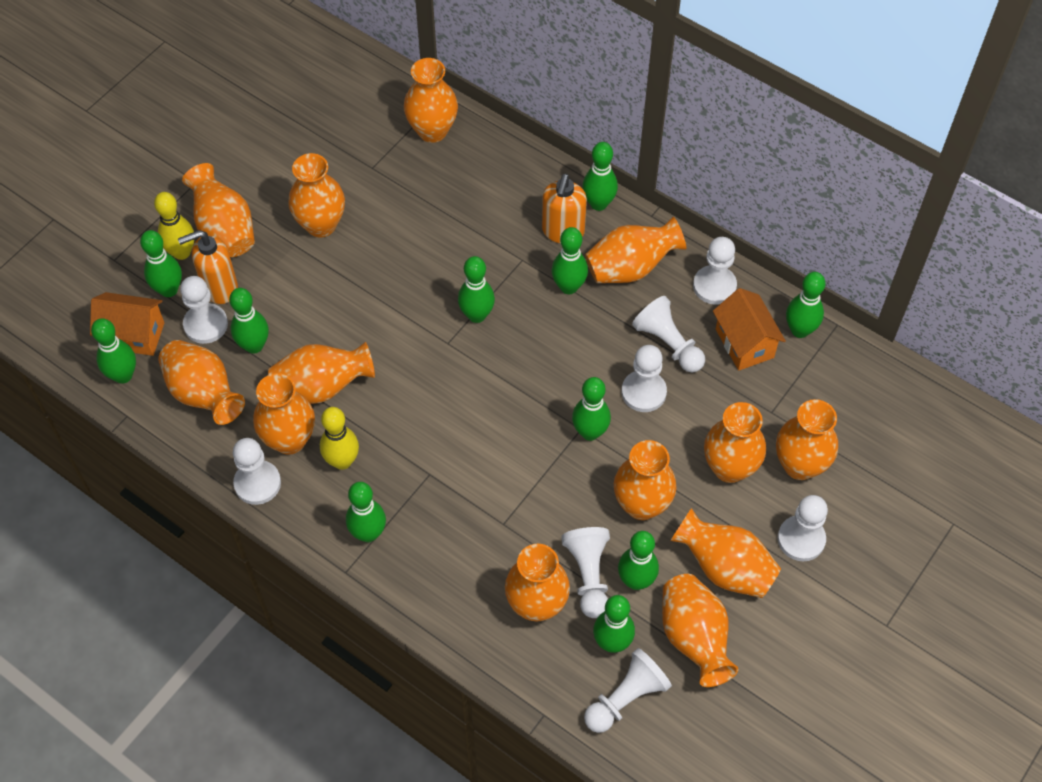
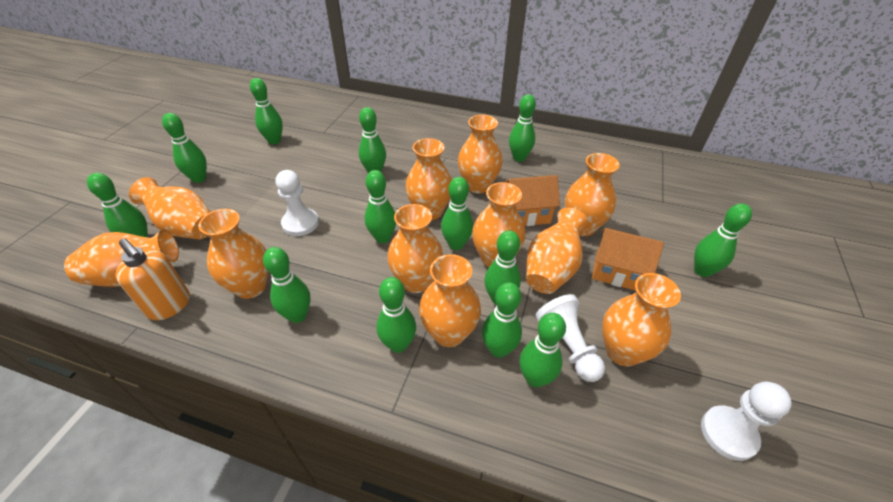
green bowling pin: [91,318,136,384] [140,230,182,297] [229,288,269,354] [346,482,386,542] [458,256,495,323] [552,227,588,294] [572,377,611,441] [582,142,618,211] [593,595,635,653] [618,531,659,590] [786,272,826,338] = 11 -> [87,173,148,237] [162,113,207,183] [250,78,283,144] [263,247,311,323] [359,107,386,173] [365,170,396,243] [377,277,416,353] [441,177,473,250] [482,282,522,358] [484,230,521,305] [509,94,536,162] [519,313,566,388] [694,203,752,277] = 13
orange soap dispenser: [178,230,238,304] [542,173,587,243] = 2 -> [116,238,190,320] = 1
orange vase: [158,340,245,425] [182,163,255,257] [253,373,315,455] [268,342,375,404] [288,153,345,237] [404,58,458,143] [505,544,570,622] [585,217,686,283] [614,440,677,520] [662,574,739,687] [670,508,781,598] [704,402,766,483] [776,399,838,480] = 13 -> [64,229,179,287] [129,177,210,239] [198,209,268,299] [387,204,443,293] [405,138,452,220] [419,254,481,347] [458,115,503,193] [472,182,525,267] [526,208,588,294] [565,153,620,236] [602,273,681,366] = 11
white pawn: [180,276,228,344] [233,438,281,505] [561,527,610,618] [584,648,672,733] [622,345,667,412] [632,296,705,372] [693,237,737,305] [778,495,828,561] = 8 -> [276,170,319,236] [535,294,605,382] [701,382,792,461] = 3
yellow bowling pin: [154,192,195,260] [320,407,359,470] = 2 -> none = 0

